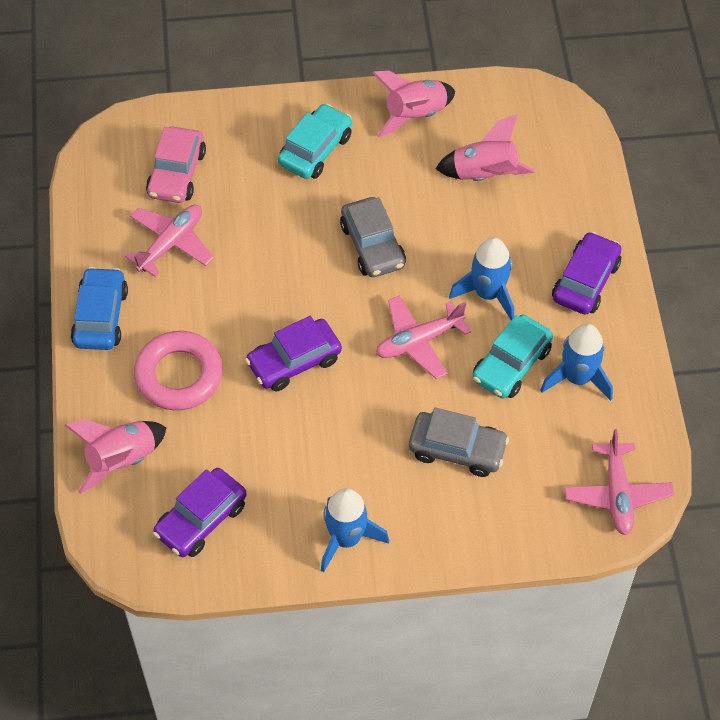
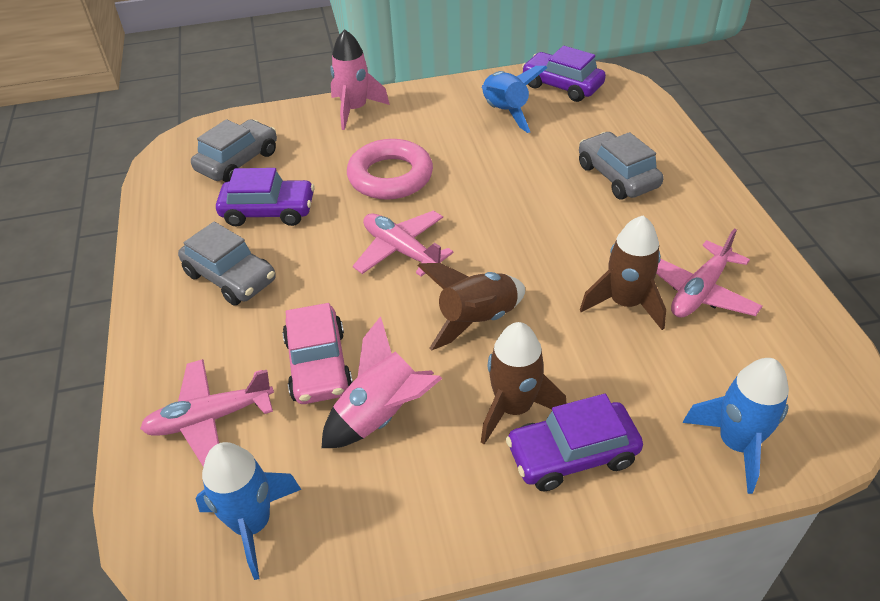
blue car: [71,267,128,350] = 1 -> none = 0
brown rocket: none = 0 -> [417,263,525,350] [481,322,567,445] [580,216,666,330] = 3
grey car: [340,197,406,277] [409,408,509,477] = 2 -> [178,222,276,305] [191,119,277,182] [579,132,664,200] = 3
pink rocket: [65,419,166,494] [372,71,455,137] [435,114,535,181] = 3 -> [322,316,443,448] [330,29,390,130] = 2
turquoise car: [278,104,352,179] [472,315,553,399] = 2 -> none = 0

